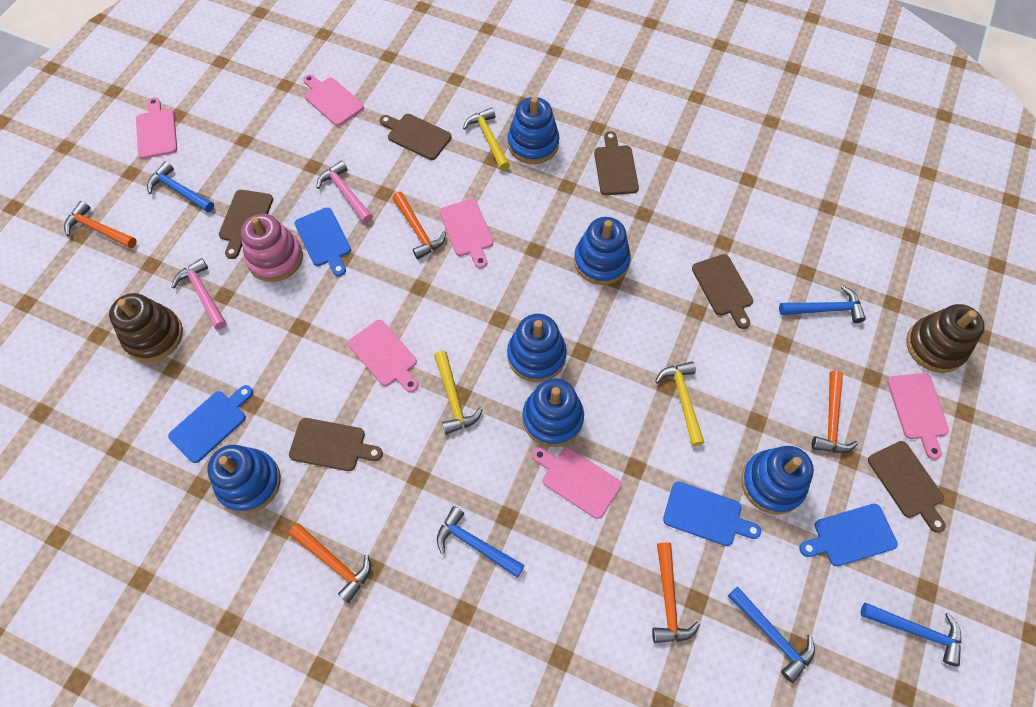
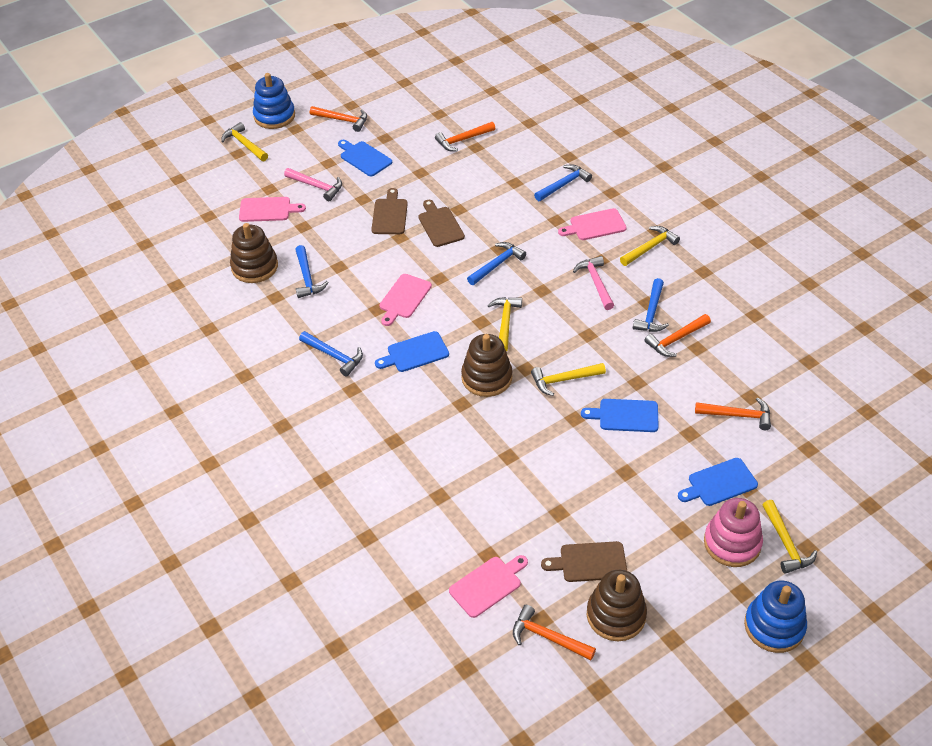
blue stacking toy: [207,445,281,514] [507,314,567,382] [508,97,559,164] [523,378,584,447] [574,217,631,285] [741,446,814,515] = 6 -> [253,73,295,129] [744,581,807,653] = 2
brown cutting board: [219,190,273,259] [289,418,383,471] [380,114,452,160] [594,131,639,195] [692,254,753,329] [868,441,946,533] = 6 -> [371,188,408,234] [418,200,465,247] [541,541,627,582] = 3
brown stacking toy: [109,293,183,362] [906,304,985,373] = 2 -> [230,223,278,283] [461,334,512,397] [586,570,647,641] = 3
pink cutting board: [136,97,177,159] [303,74,364,126] [348,320,418,393] [439,199,493,268] [532,448,621,519] [887,373,949,460] = 6 -> [239,197,306,222] [379,274,432,326] [449,555,528,618] [558,208,627,240] = 4
yellow hammer: [434,351,483,435] [463,107,510,170] [655,362,705,446] = 3 -> [221,122,268,161] [488,297,522,351] [531,363,606,396] [620,226,680,266] [762,500,817,574] = 5

